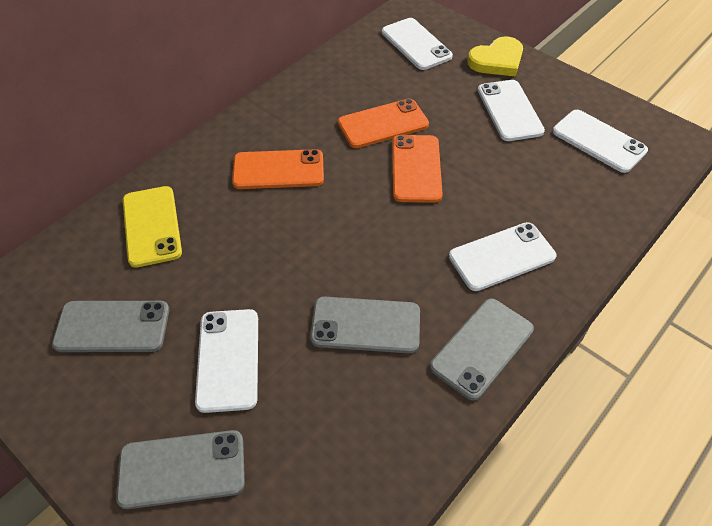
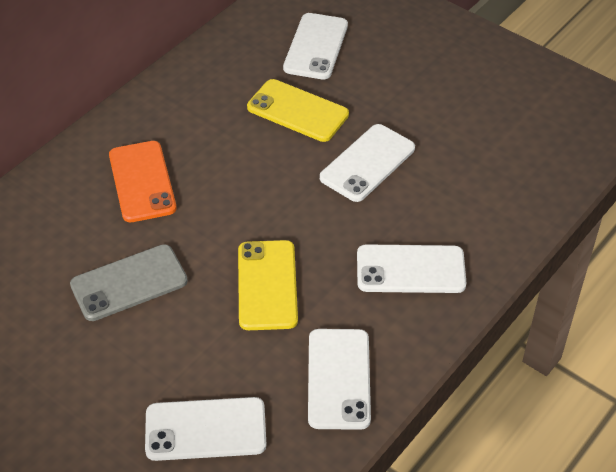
grey phone: [52,301,169,352] [116,430,245,509] [310,296,420,353] [430,298,534,400] = 4 -> [70,244,188,321] = 1
orange phone: [232,149,324,189] [338,99,429,148] [392,135,443,203] = 3 -> [109,141,177,222] = 1
yellow heart: [467,36,523,77] = 1 -> none = 0
yellow phone: [123,186,182,268] = 1 -> [238,240,298,330] [247,79,349,142] = 2

